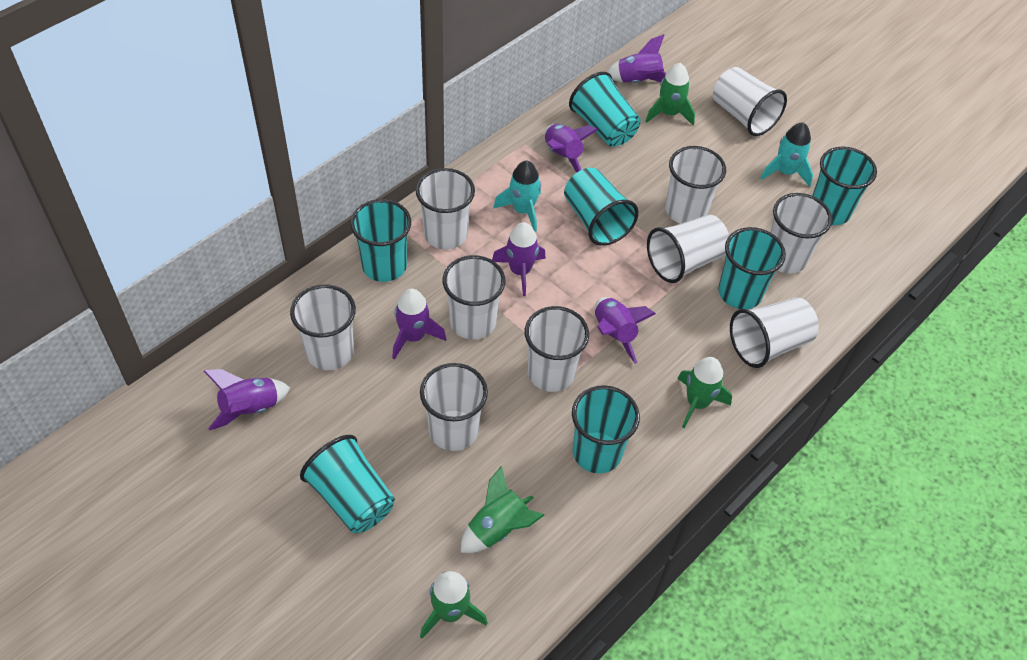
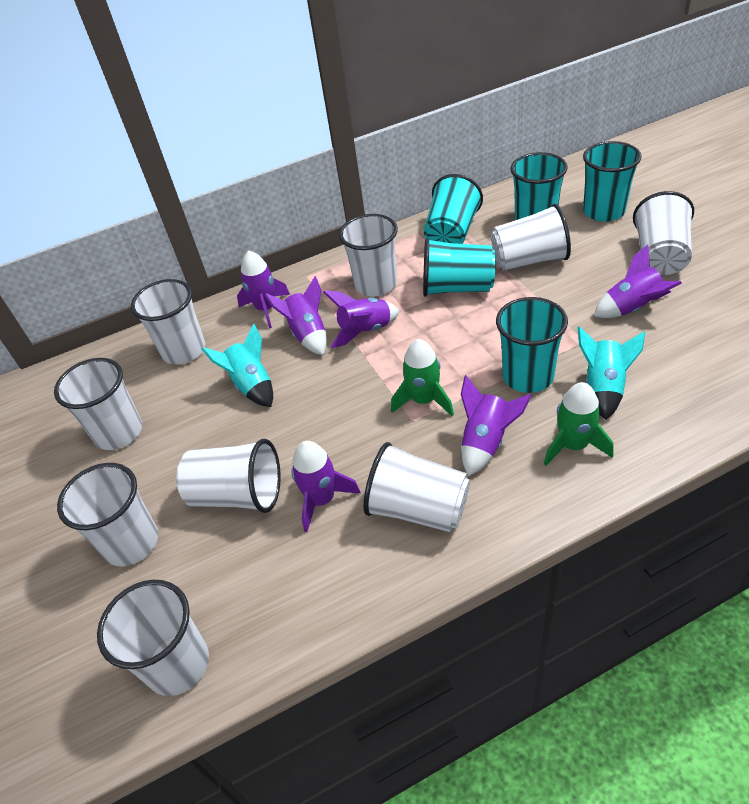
green rocket: [420,571,488,639] [460,466,545,553] [645,63,695,125] [677,357,732,429] = 4 -> [391,339,454,416] [544,382,614,465] = 2
turquoise cup: [300,435,395,533] [350,199,411,282] [564,168,639,246] [569,72,641,147] [572,385,640,473] [718,227,786,309] [812,147,877,225] = 7 -> [423,238,496,297] [424,174,483,244] [496,297,568,393] [510,152,568,220] [583,141,642,222] = 5
white cup: [290,284,356,370] [416,168,475,249] [420,363,488,451] [443,255,505,340] [525,306,589,392] [647,214,729,283] [665,146,726,224] [713,67,787,136] [730,297,819,368] [770,193,832,274] = 10 -> [54,358,142,450] [57,463,158,566] [97,580,209,696] [131,279,205,365] [176,439,281,513] [339,214,398,297] [363,442,470,532] [491,204,571,271] [633,191,694,275] = 9

